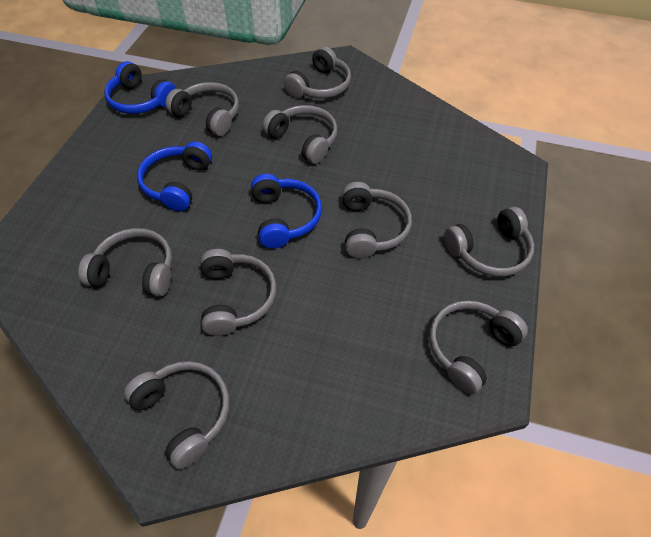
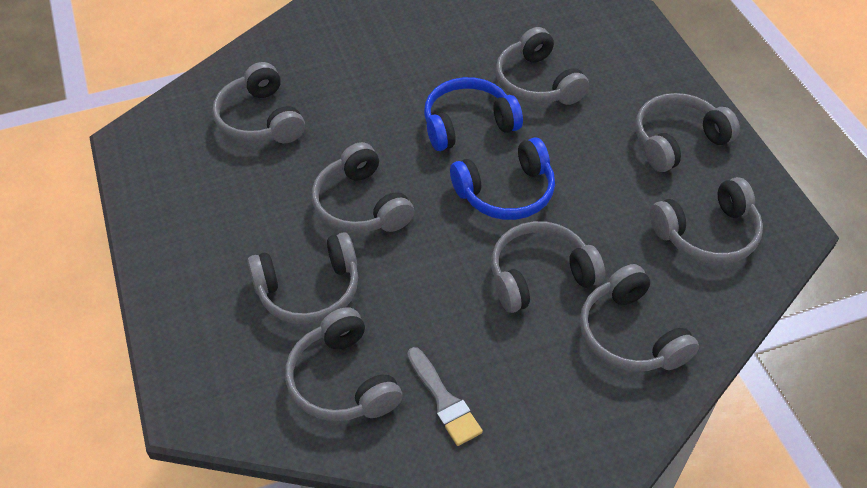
blue headphones: [104,61,176,114] [137,141,212,211] [251,174,322,249] = 3 -> [424,77,523,151] [450,137,555,220] = 2
grey brush: none = 0 -> [407,347,483,446] = 1

